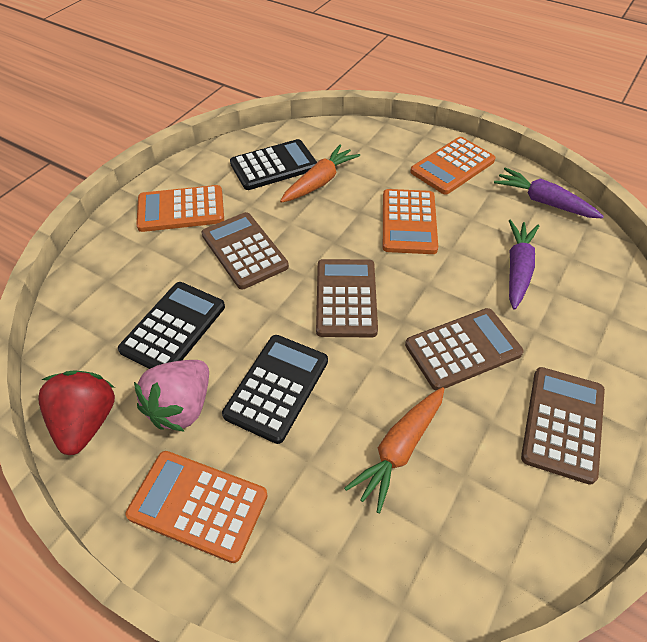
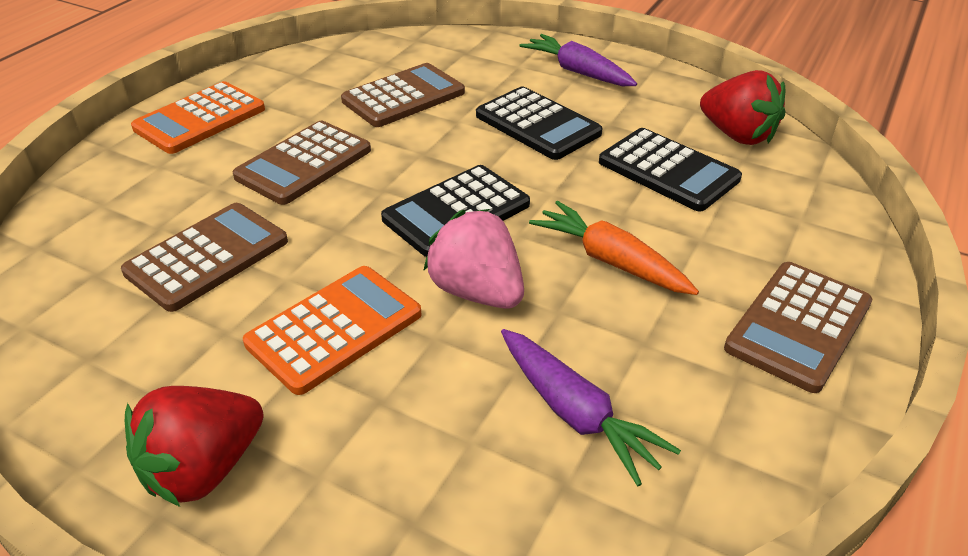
orange calculator: [126,451,268,563] [136,185,224,232] [383,189,438,254] [410,137,495,195] = 4 -> [131,81,265,154] [243,266,421,395] = 2
orange carrot: [280,145,360,203] [344,387,444,513] = 2 -> [529,201,699,295] = 1
red strawberry: [38,370,115,455] = 1 -> [125,386,264,507] [700,70,786,145] = 2

